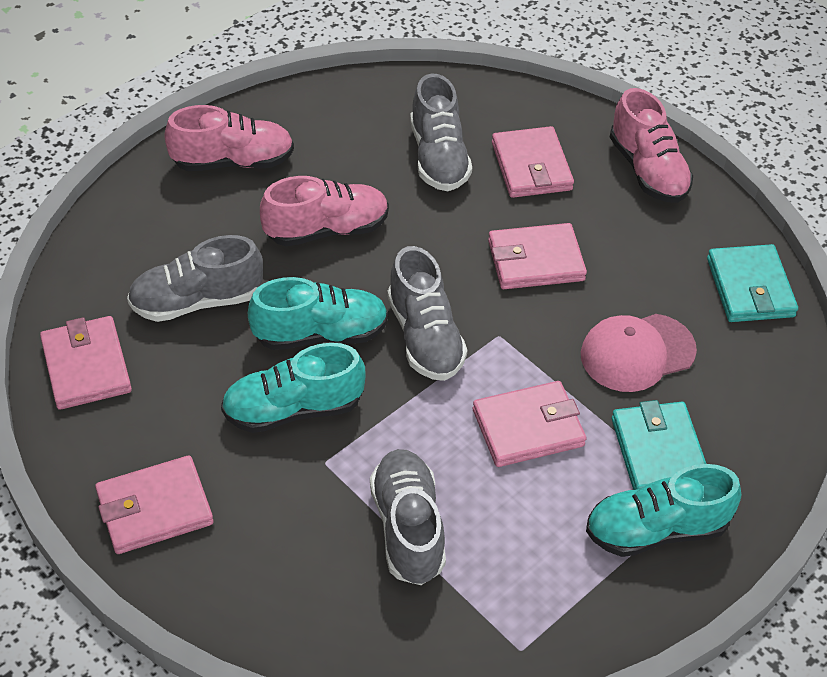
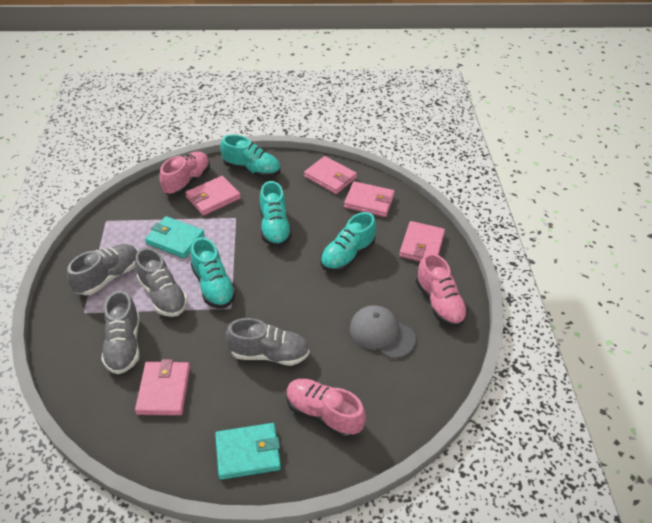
grey cap: none = 0 -> [350,305,416,359] = 1
pink cap: [581,314,697,392] = 1 -> none = 0
turquoise shoe: [221,343,365,433] [248,277,388,350] [586,464,741,557] = 3 -> [191,237,236,308] [220,134,281,178] [259,181,292,247] [320,212,376,272] = 4

